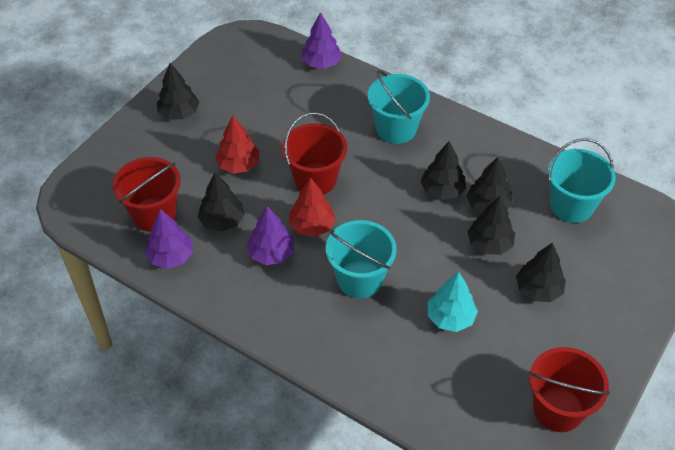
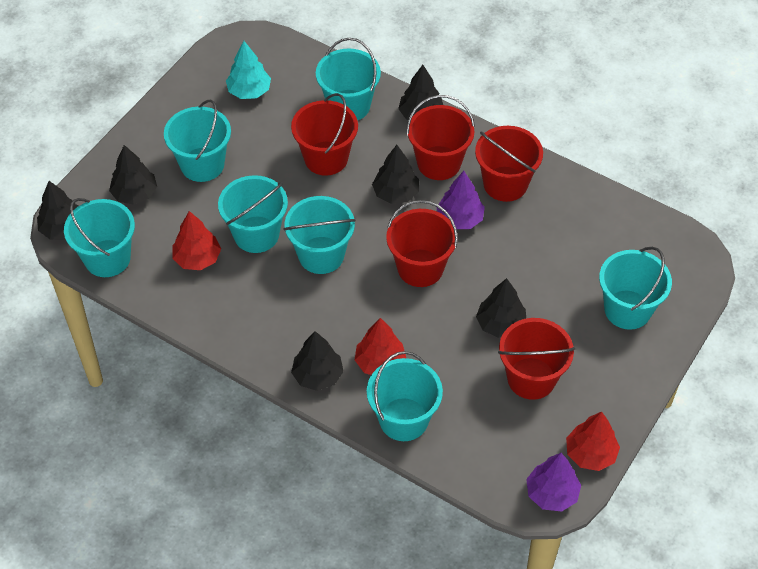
purple tree: [145,209,193,269] [246,206,294,265] [301,12,342,69] = 3 -> [436,171,485,229] [526,453,581,512] = 2
red bucket: [113,157,181,232] [282,112,347,195] [528,347,610,432] = 3 -> [291,93,358,176] [386,200,458,287] [406,95,475,180] [475,126,543,202] [498,318,575,400] = 5
red tree: [215,115,259,174] [289,177,336,237] = 2 -> [172,211,221,270] [355,318,406,375] [566,412,620,471] = 3
turquoise bucket: [326,220,397,298] [367,70,430,144] [548,138,616,223] = 3 -> [64,198,135,277] [164,100,231,182] [218,175,288,253] [284,196,356,274] [316,38,381,120] [367,351,443,441] [599,247,672,330] = 7

